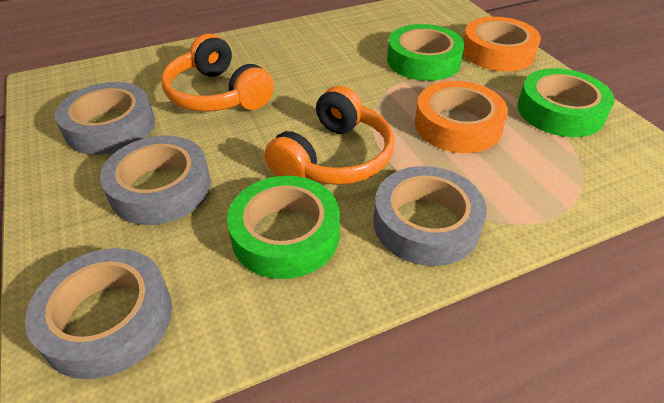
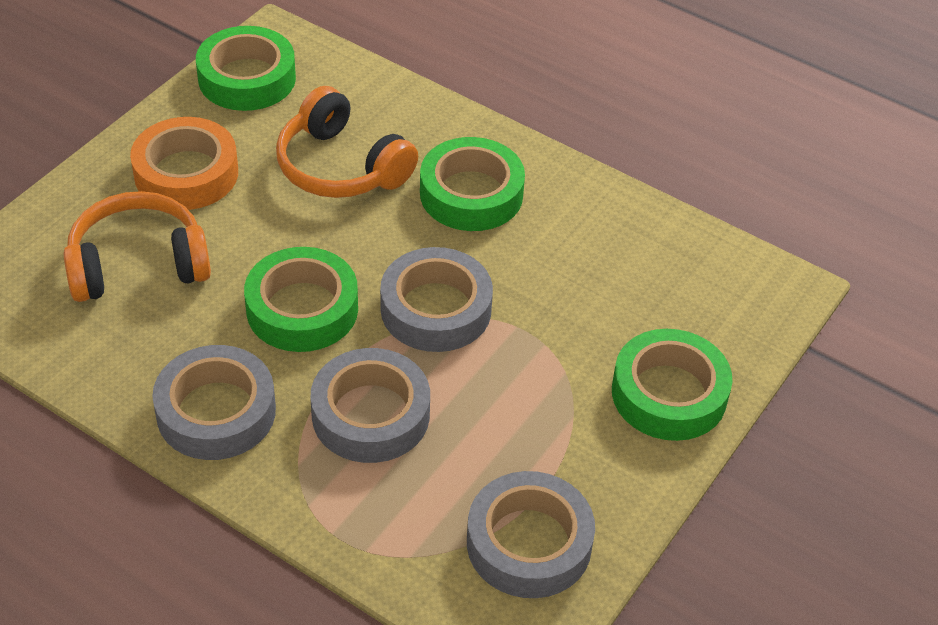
green tape: [227,176,340,279] [387,24,465,81] [517,68,614,137] = 3 -> [196,26,296,111] [244,247,358,352] [420,137,525,231] [612,329,733,441] = 4
orange tape: [415,81,508,153] [463,17,541,71] = 2 -> [130,117,238,210] = 1

